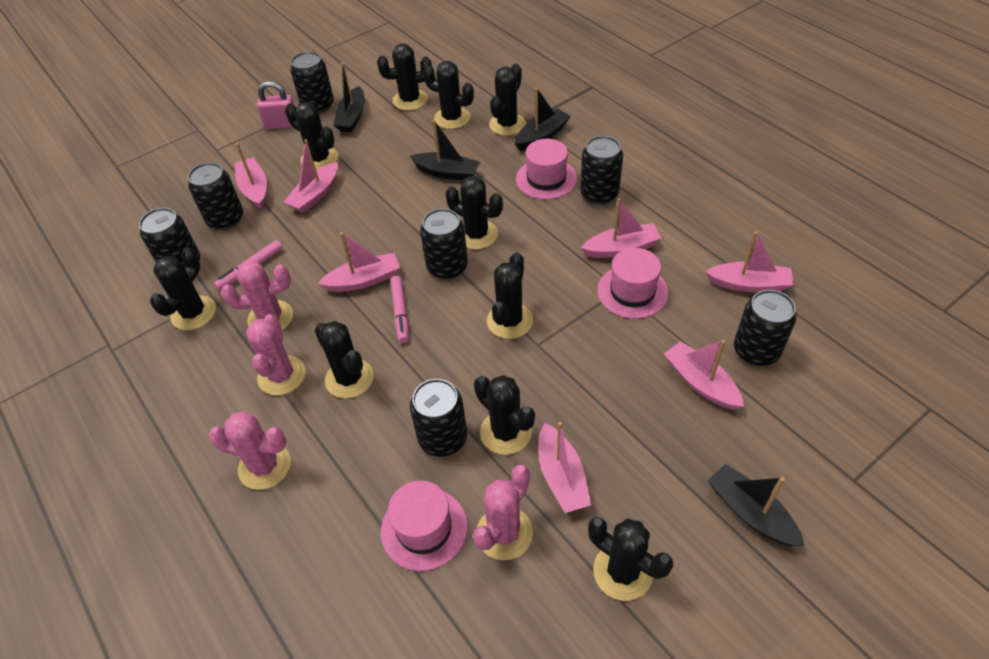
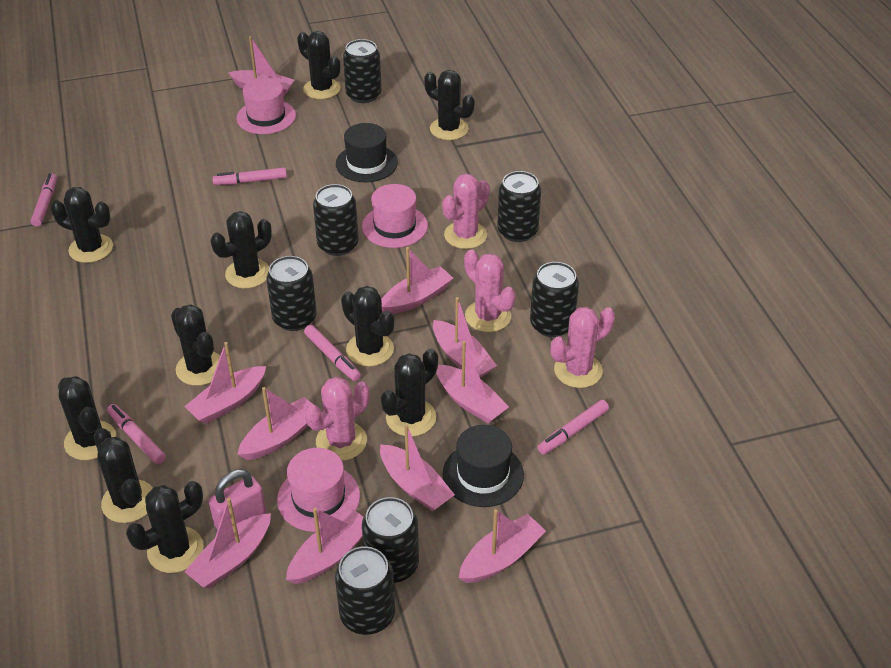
black boat: [333,62,365,132] [410,120,480,180] [514,88,571,151] [708,464,805,546] = 4 -> none = 0
black hat: none = 0 -> [336,123,398,182] [443,425,524,507] = 2
pink boat: [235,143,267,209] [284,139,338,213] [318,232,400,292] [538,422,592,513] [581,198,661,258] [664,340,744,410] [705,231,794,292] = 7 -> [184,342,266,424] [184,498,271,588] [228,36,294,97] [237,387,312,460] [286,508,363,584] [380,425,455,512] [381,247,453,314] [433,297,497,378] [436,341,509,423] [459,509,546,583] = 10
pink marker: [214,240,283,290] [390,276,409,343] = 2 -> [31,173,57,227] [107,404,166,464] [213,168,287,185] [304,325,361,381] [538,400,609,455] = 5

